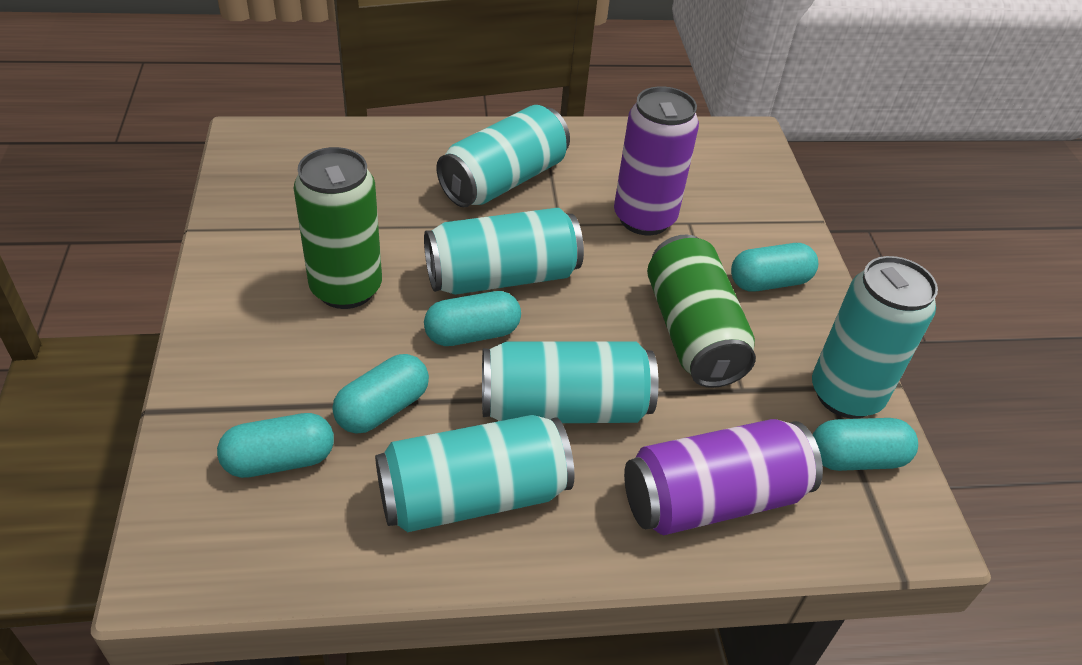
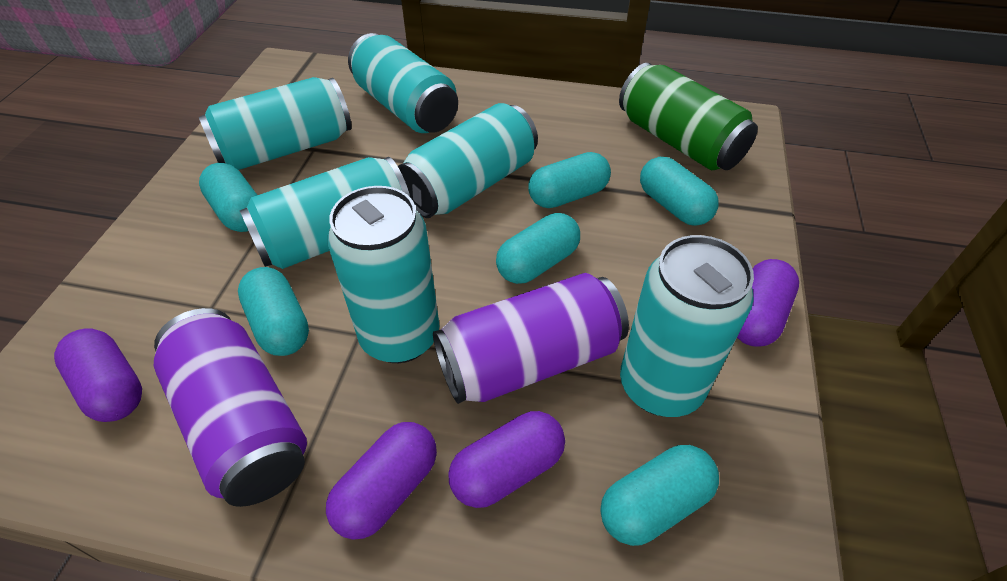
green can: [294,147,382,309] [647,235,756,388] = 2 -> [619,63,758,170] = 1
purple capsule: none = 0 -> [54,328,142,422] [326,422,437,540] [448,411,565,508] [737,259,799,347] = 4
turquoise can: [375,415,575,532] [424,208,584,295] [436,105,570,208] [482,342,659,423] [812,256,938,419] = 5 -> [199,77,352,170] [240,157,410,269] [327,186,440,363] [348,33,458,133] [398,103,538,218] [620,235,754,417] = 6
turquoise capsule: [217,413,334,478] [332,354,429,433] [424,291,521,346] [731,243,818,291] [813,418,918,471] = 5 -> [199,163,257,232] [238,267,309,356] [496,213,580,284] [528,152,611,208] [600,445,719,546] [640,157,719,226] = 6

